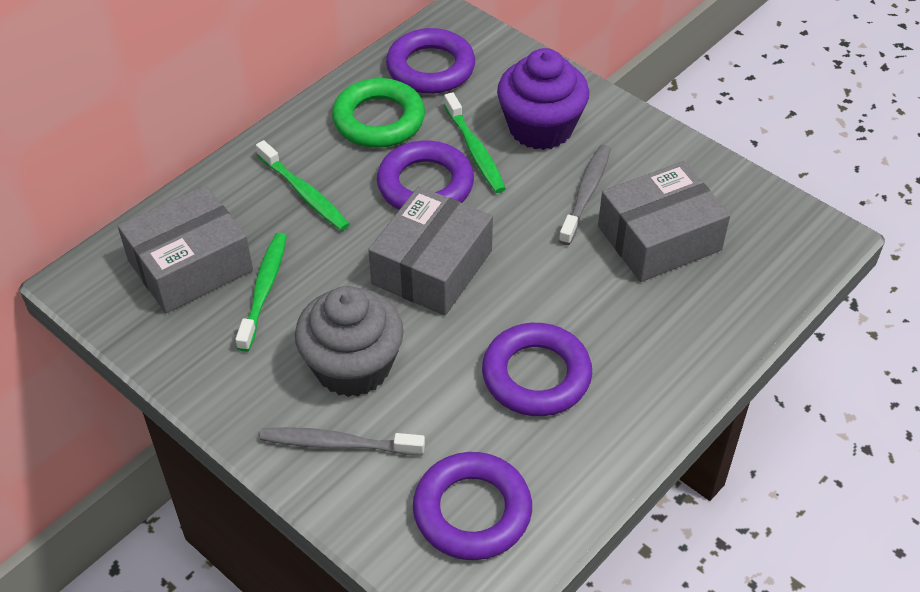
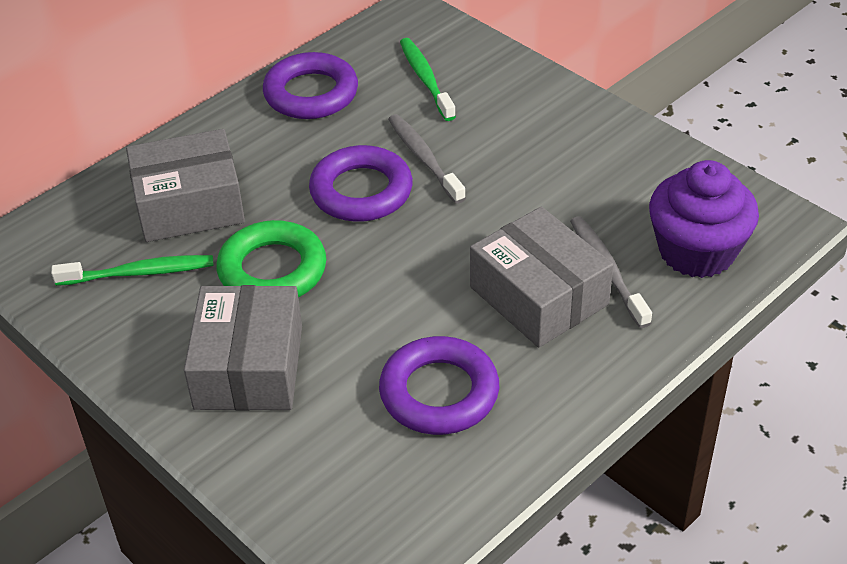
green toothbrush: [235,233,287,352] [256,140,350,231] [444,92,506,193] = 3 -> [51,255,214,286] [400,38,456,121] = 2
grey cupcake: [295,286,404,397] = 1 -> none = 0
purple ring: [377,140,474,210] [386,28,475,94] [413,452,532,560] [482,323,592,416] = 4 -> [263,52,358,119] [309,145,413,222] [379,336,499,435] = 3

